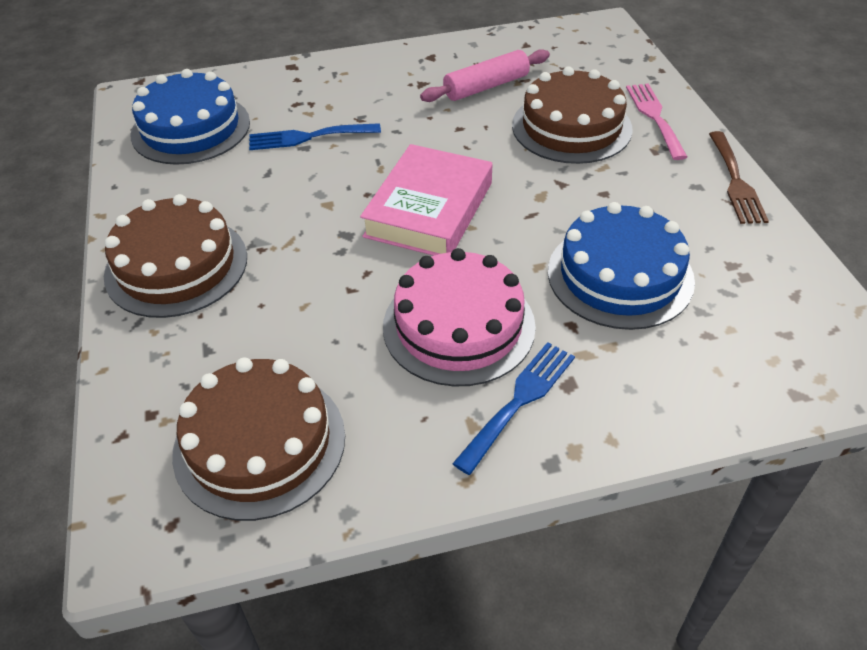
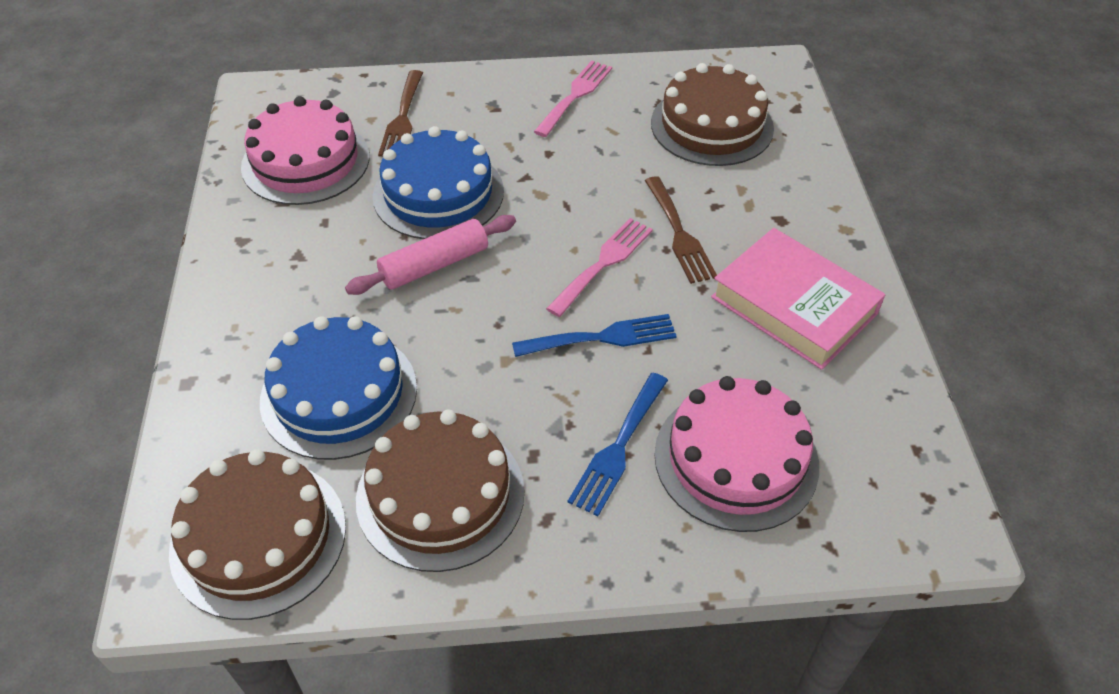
brown fork: [709,131,769,224] = 1 -> [378,70,423,157] [645,176,717,284] = 2
pink cake: [383,248,536,387] = 1 -> [241,96,370,205] [654,376,819,532] = 2
pink fork: [626,84,687,160] = 1 -> [534,61,612,137] [546,218,653,317] = 2

